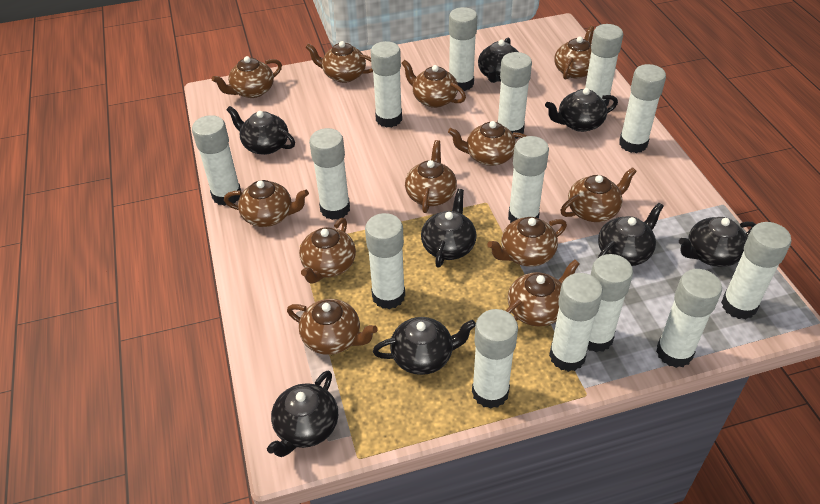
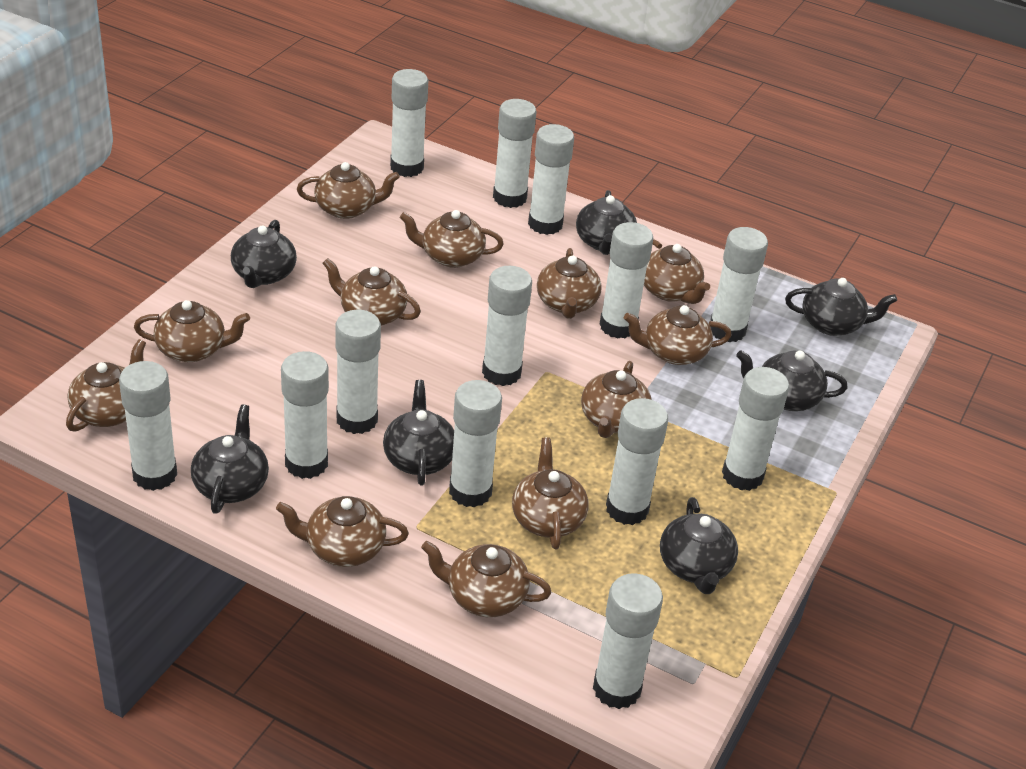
black teapot: [226,106,295,155] [267,371,338,457] [373,317,476,375] [421,189,477,268] [478,38,518,83] [545,88,618,132] [598,203,664,266] [679,217,756,267] = 8 -> [191,404,269,514] [231,220,297,288] [383,380,454,486] [576,190,637,255] [660,497,738,594] [736,350,847,411] [785,278,897,336] = 7
white glue stick: [192,115,241,206] [309,128,350,220] [365,213,405,309] [371,41,402,128] [449,7,477,91] [472,309,518,409] [498,52,532,139] [508,136,549,223] [549,273,603,372] [585,24,623,106] [587,254,633,352] [619,64,666,153] [656,269,722,368] [721,222,792,319] = 14 -> [119,361,177,491] [281,351,329,479] [335,310,381,434] [390,69,428,177] [449,380,502,508] [482,266,532,386] [493,99,537,208] [528,124,574,235] [593,573,663,709] [599,222,653,338] [606,398,668,525] [710,227,768,342] [722,367,789,491] = 13

